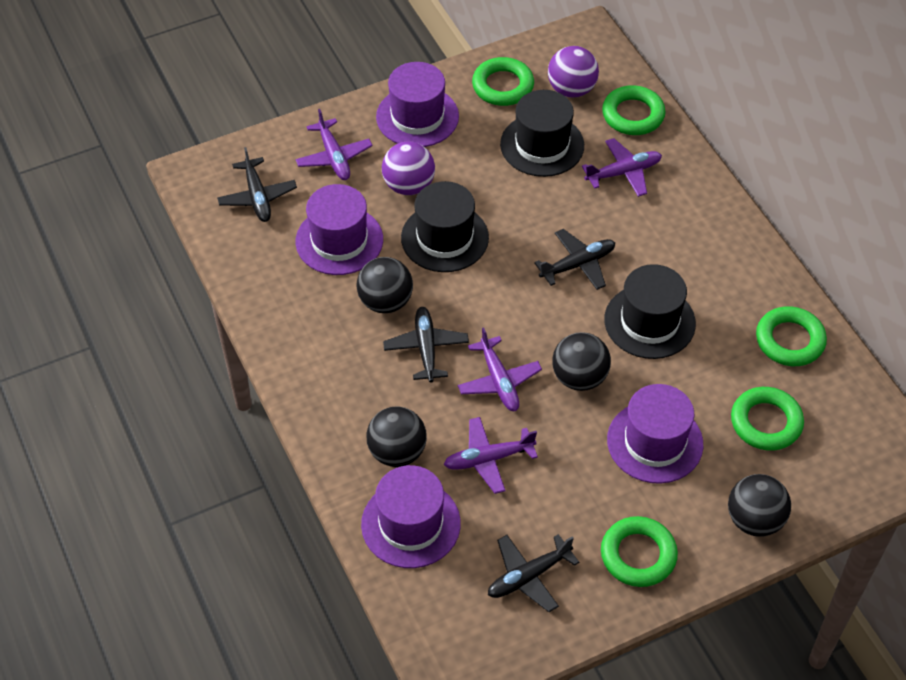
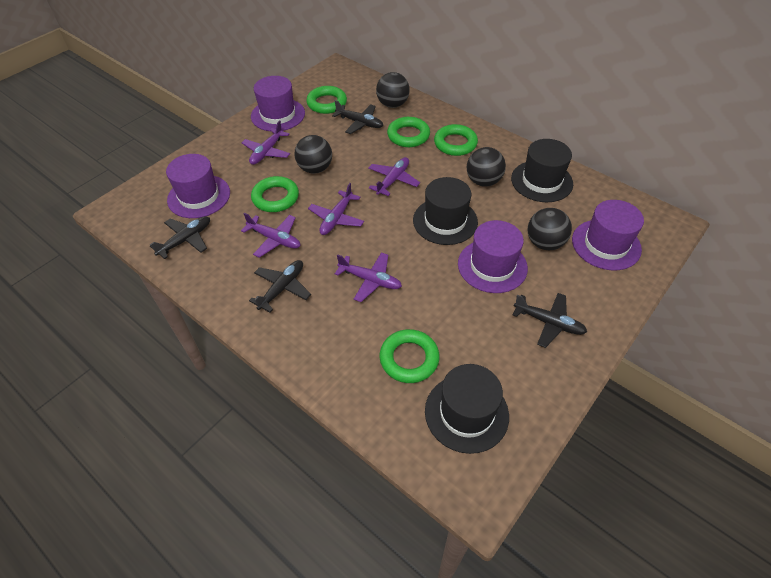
purple ball: [382,141,435,195] [548,46,599,98] = 2 -> none = 0
purple plane: [295,109,373,180] [444,417,538,494] [458,327,542,411] [582,138,662,197] = 4 -> [241,213,300,258] [242,120,290,165] [308,183,364,235] [335,253,402,302] [368,157,420,196] = 5

